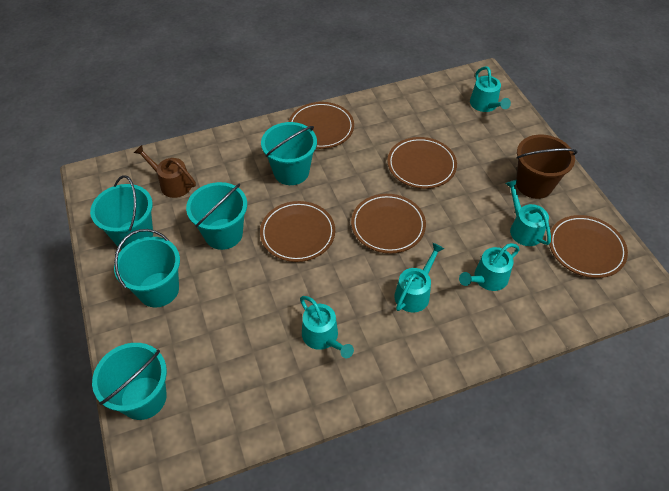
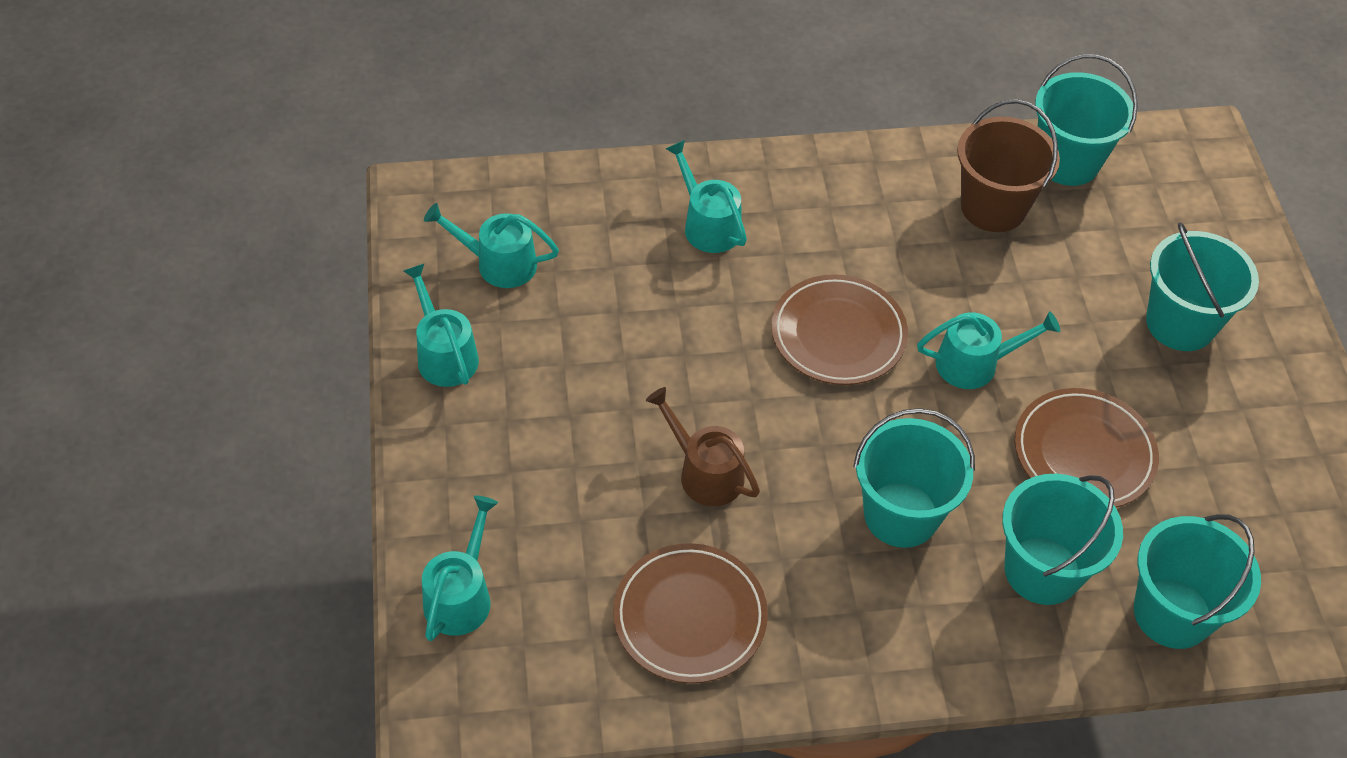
brown plate: [260,201,335,262] [289,102,354,149] [351,194,426,253] [387,137,457,189] [549,215,628,278] = 5 -> [613,543,768,683] [771,274,908,385] [1015,388,1159,508] = 3

